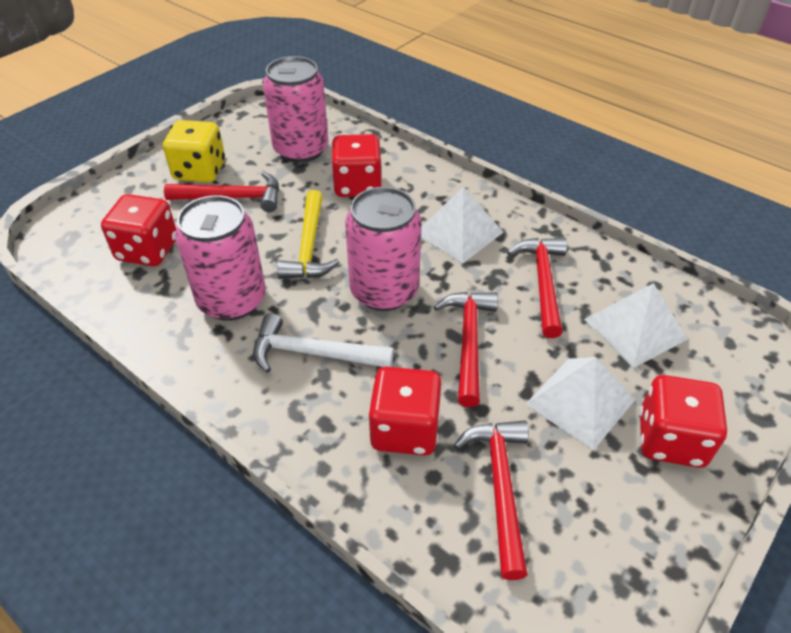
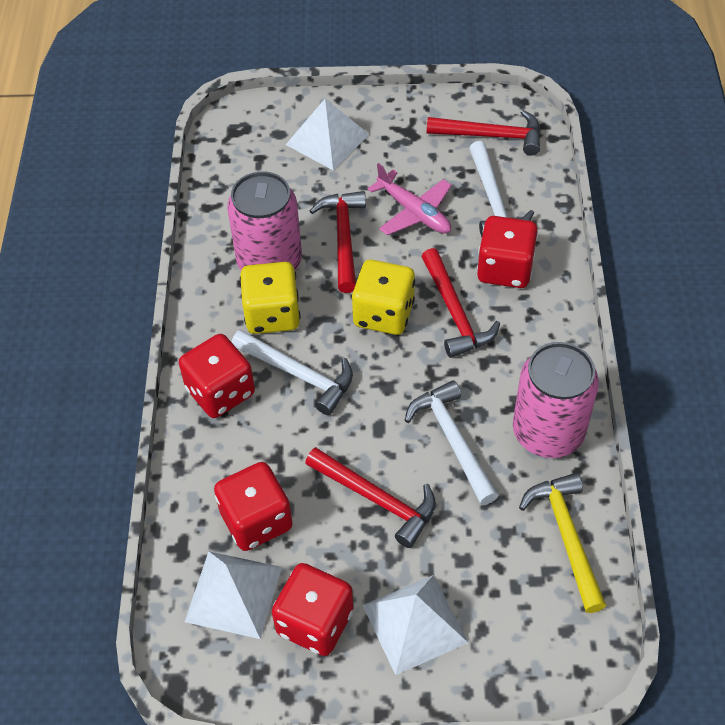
pink can: [175,195,266,321] [263,56,329,163] [345,187,421,311] = 3 -> [227,171,302,270] [513,342,599,458] = 2
pink plane: none = 0 -> [368,163,452,235] = 1
white hammer: [253,313,394,373] = 1 -> [232,330,353,415] [404,380,499,505] [469,141,534,237] = 3
yellow dice: [163,120,225,182] = 1 -> [240,262,300,334] [352,260,415,335] = 2

